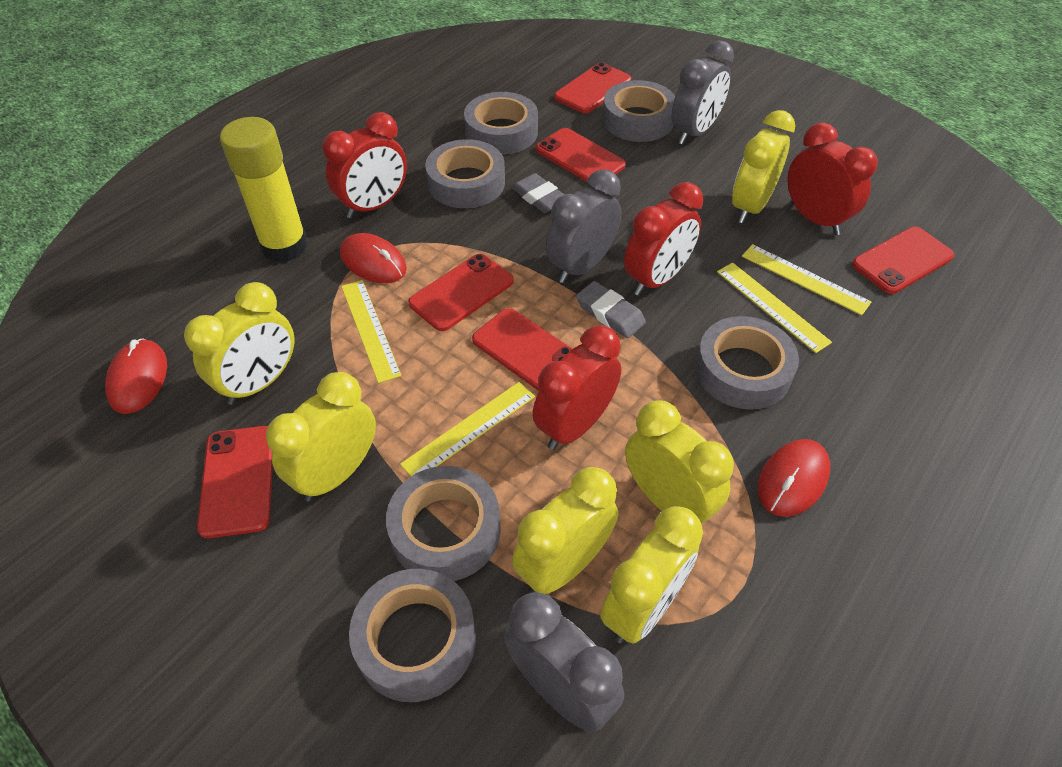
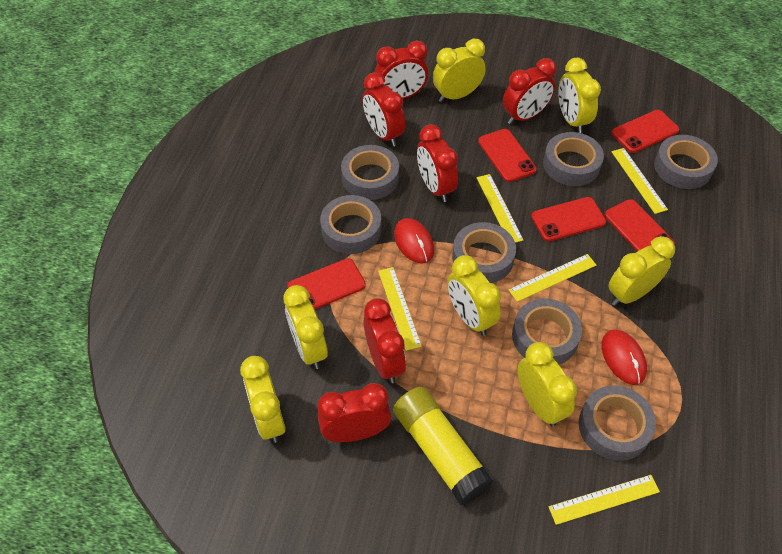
grey clock: [504,592,624,732] [546,169,621,283] [671,40,734,145] = 3 -> none = 0
grey eraser: [511,173,564,213] [576,281,646,338] = 2 -> none = 0
grey tape: [349,569,476,702] [386,466,501,581] [425,139,505,208] [464,92,538,155] [603,80,675,142] [695,316,799,410] = 6 -> [320,195,381,254] [341,145,399,200] [452,222,516,283] [512,299,582,364] [543,132,604,186] [579,385,656,461] [654,135,718,189] = 7
red clock: [323,112,407,218] [533,325,622,450] [624,182,703,296] [788,122,878,235] = 4 -> [318,383,391,442] [362,72,405,147] [364,298,406,383] [375,41,429,99] [417,124,458,202] [503,58,556,124] = 6
red mouse: [105,338,167,414] [340,233,407,283] [758,439,830,517] = 3 -> [394,218,434,264] [601,330,647,385] = 2
red phone: [197,426,273,538] [408,254,514,331] [472,308,572,391] [536,128,626,182] [554,62,631,113] [852,227,955,294] = 6 -> [287,258,366,309] [478,129,537,182] [531,197,606,242] [605,199,675,251] [612,110,679,153] = 5
yellow clock: [184,282,294,405] [266,372,376,502] [512,467,619,594] [601,506,703,644] [625,400,734,524] [732,110,795,223] = 6 -> [240,356,286,443] [283,285,328,369] [433,39,486,102] [447,255,501,336] [518,342,577,427] [558,58,601,133] [609,236,675,306] = 7
yellow ruler: [341,280,401,383] [400,382,535,476] [717,262,832,353] [742,244,871,315] = 4 -> [378,267,422,351] [477,174,523,243] [509,254,596,302] [549,475,660,525] [611,148,668,214] = 5

